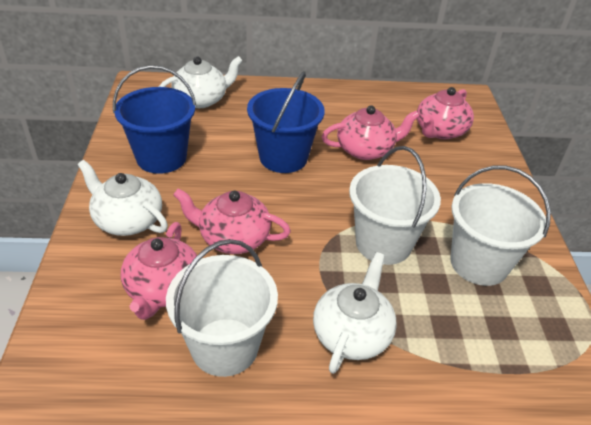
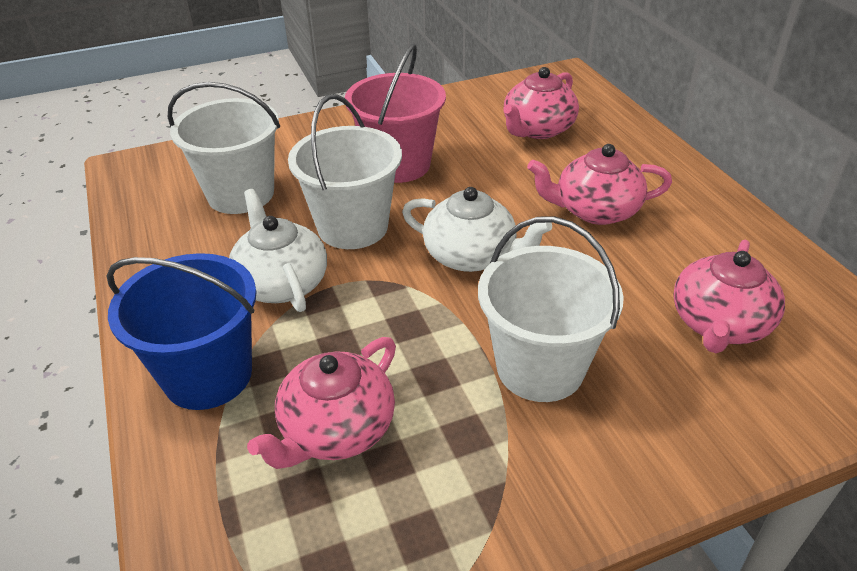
blue bucket: [113,65,197,174] [247,71,325,173] = 2 -> [106,253,257,410] = 1
pink bucket: none = 0 -> [345,44,446,183] = 1
white teapot: [78,160,168,236] [159,56,243,108] [313,252,397,374] = 3 -> [229,189,327,312] [402,187,552,272] = 2

